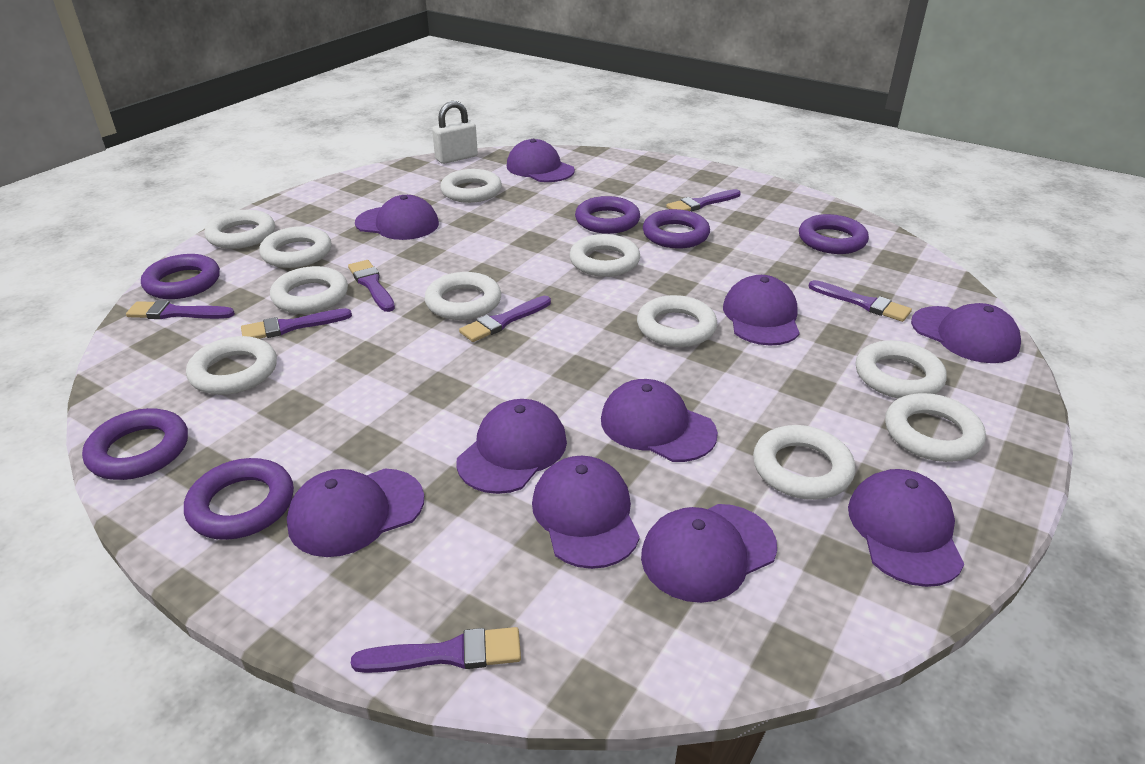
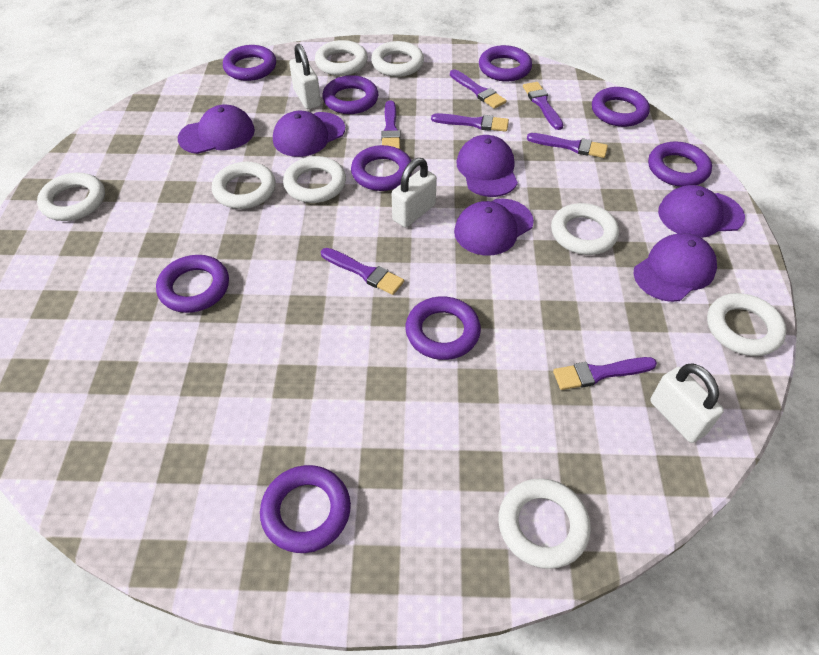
purple cap: [287,469,424,557] [355,195,439,240] [456,399,567,494] [507,139,575,182] [532,456,640,569] [601,379,718,462] [641,504,777,603] [723,275,800,346] [848,469,964,587] [911,303,1021,363] = 10 -> [178,105,255,154] [273,111,345,157] [454,199,534,256] [457,135,518,197] [634,233,717,302] [658,185,745,238] = 6
purple ring: [82,408,188,480] [141,254,220,299] [184,458,294,540] [575,196,640,234] [643,209,710,249] [799,214,869,254] = 6 -> [156,255,229,313] [223,45,276,81] [260,465,351,553] [323,75,378,114] [351,145,412,191] [405,296,481,360] [479,45,532,81] [592,87,650,127] [648,142,712,187] = 9
white padlock: [432,101,478,164] = 1 -> [289,44,321,109] [392,158,437,227] [650,363,724,443] = 3
white ring: [186,336,277,395] [205,210,275,249] [259,226,331,268] [270,266,348,314] [425,272,501,320] [440,169,502,203] [569,234,640,277] [637,295,717,347] [753,425,855,500] [856,340,947,398] [885,393,986,462] = 11 -> [37,173,105,221] [212,162,276,209] [283,156,346,203] [315,40,368,76] [371,41,424,77] [498,478,591,569] [551,203,619,255] [707,293,786,356] = 8

